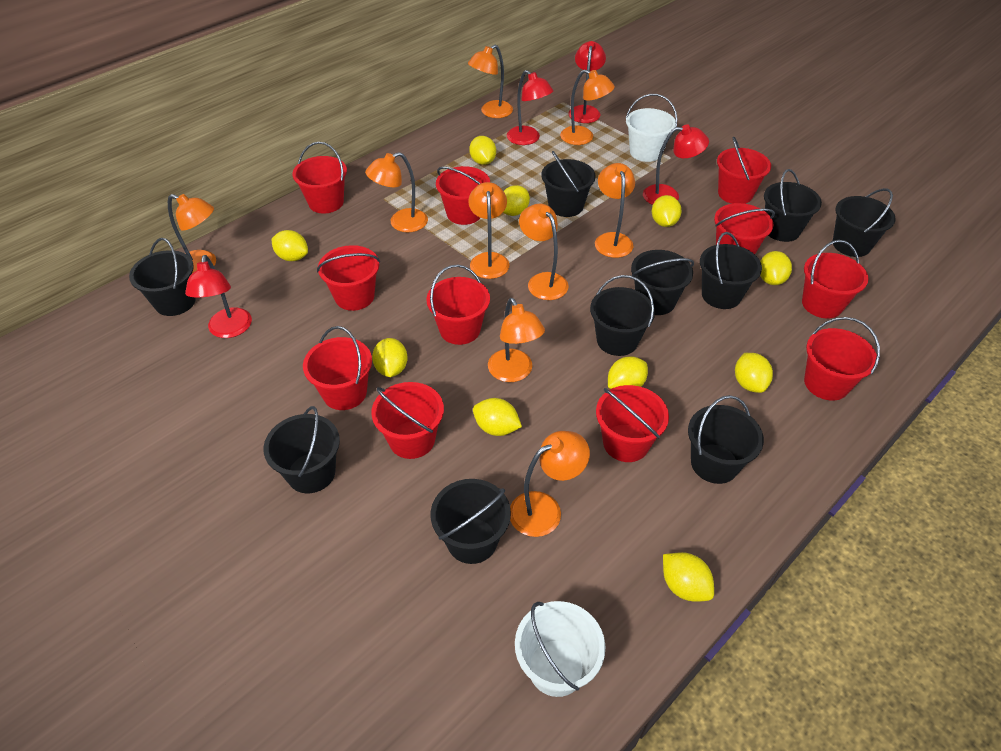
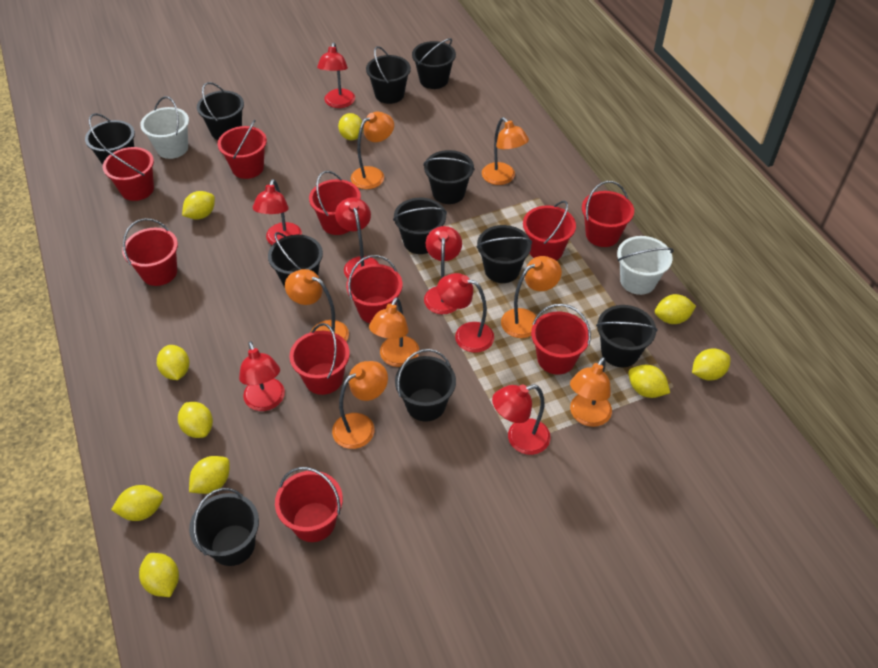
black bucket: [129,238,196,316] [264,406,340,493] [431,479,511,564] [541,151,596,217] [590,275,655,356] [631,250,694,315] [688,395,764,484] [700,232,762,309] [764,169,822,242] [833,188,896,257] = 10 -> [85,113,135,165] [189,488,259,566] [197,82,244,140] [268,232,323,287] [366,46,411,104] [393,198,447,254] [395,349,456,422] [412,38,456,89] [423,150,475,204] [476,225,532,283] [596,305,658,367] = 11
orange lamp: [168,194,216,273] [365,152,428,232] [468,45,513,118] [468,182,509,279] [488,298,545,382] [510,431,590,537] [519,204,569,300] [560,70,615,145] [595,163,635,258] = 9 -> [285,269,349,341] [332,361,388,449] [351,112,394,189] [369,297,419,367] [482,117,529,185] [501,256,562,338] [570,357,612,427] = 7
red bucket: [292,142,347,213] [303,326,372,410] [317,245,380,311] [371,382,444,459] [426,265,490,345] [436,166,490,225] [596,385,669,462] [714,203,775,254] [717,137,771,204] [802,240,868,318] [804,317,880,401] = 11 -> [103,147,154,201] [122,218,178,286] [218,119,267,179] [275,467,343,542] [289,323,350,395] [309,171,361,235] [346,255,403,323] [523,200,576,261] [531,304,591,375] [582,181,634,247] = 10
red lamp: [185,255,252,338] [507,70,553,145] [569,41,606,123] [643,124,709,205] = 4 -> [239,341,285,411] [253,179,302,245] [317,42,355,108] [335,197,379,278] [424,226,462,314] [437,273,494,353] [492,385,550,455] = 7

